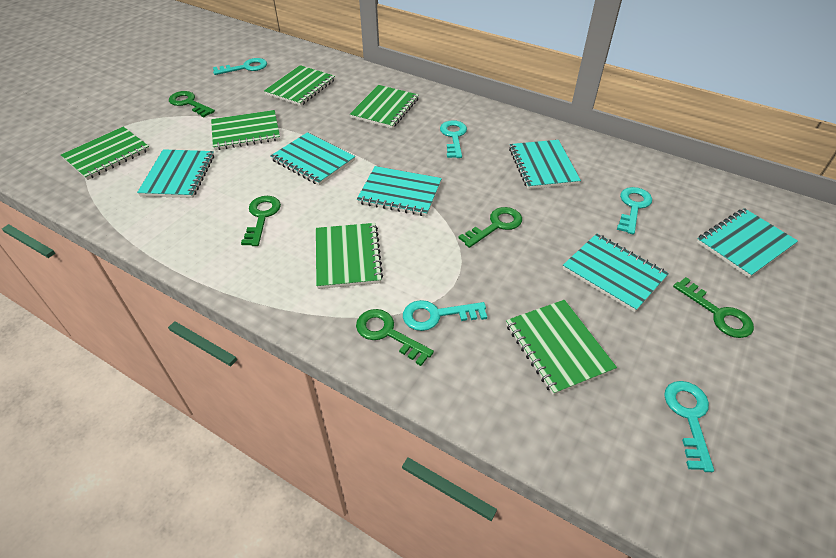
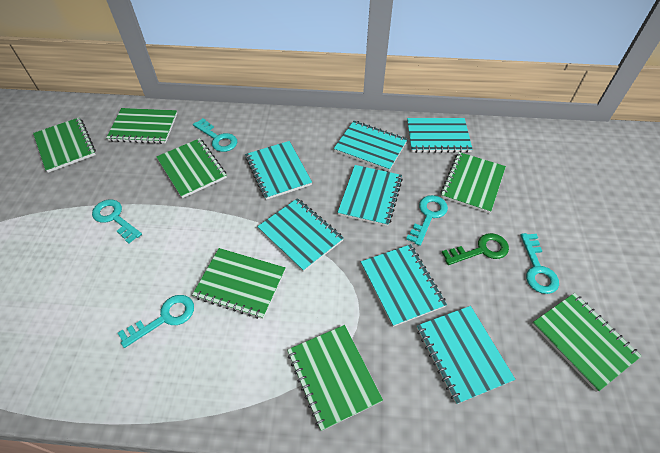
green key: [169,91,215,117] [241,196,281,246] [356,309,434,366] [458,207,522,248] [673,277,754,338] = 5 -> [442,233,509,265] = 1
green notebook: [61,127,150,180] [211,110,280,150] [264,65,335,106] [316,223,383,289] [350,85,419,129] [506,300,617,395] = 6 -> [33,117,96,173] [106,108,177,144] [156,138,227,198] [192,248,286,319] [287,325,383,431] [440,152,506,214] [532,293,641,392] = 7
turquoise notebook: [137,149,214,198] [270,132,355,185] [357,166,442,216] [509,140,581,189] [563,233,669,312] [697,208,798,278] = 6 -> [245,141,312,200] [257,198,344,272] [334,121,408,171] [337,165,403,227] [361,244,447,327] [407,118,473,153] [417,306,516,404] = 7

